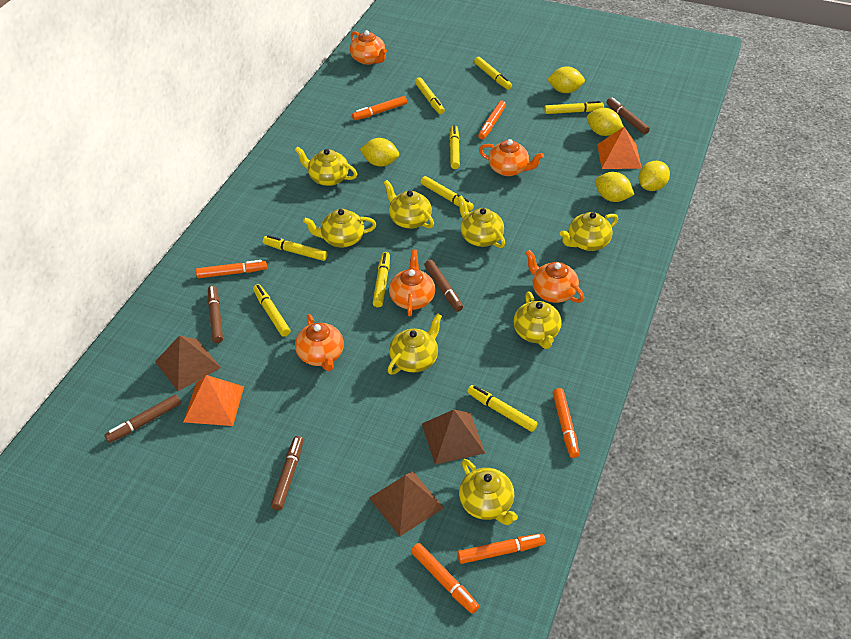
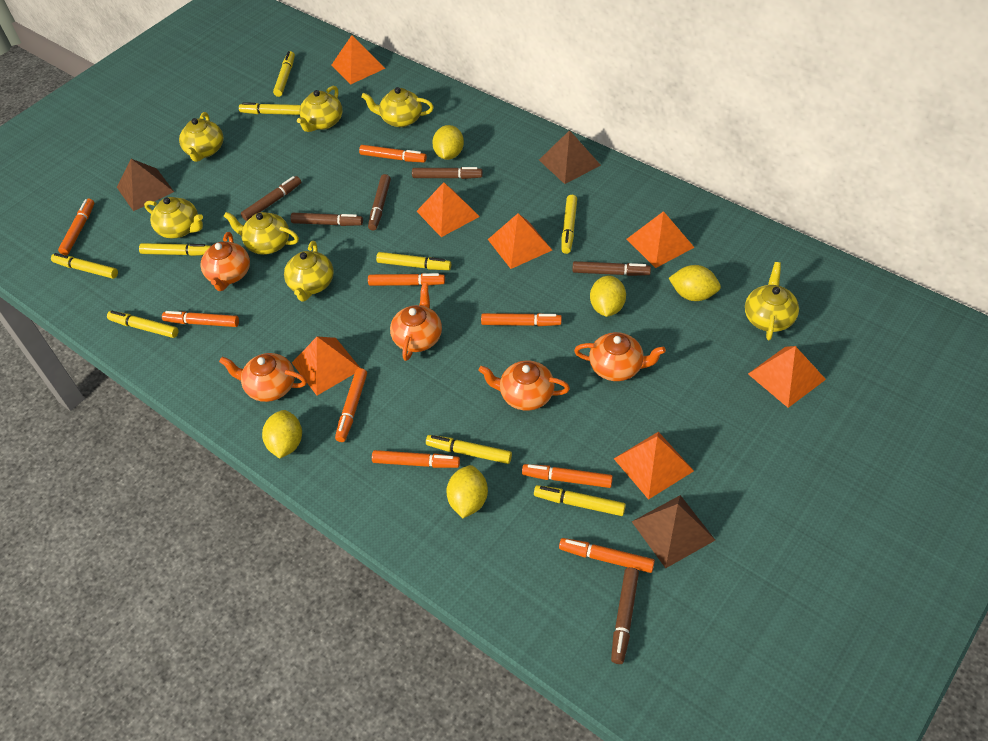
brown marker: [104,394,181,443] [208,286,223,343] [271,436,303,510] [424,260,463,312] [606,97,650,134] = 5 -> [241,176,301,221] [291,213,363,226] [368,174,391,231] [412,167,483,179] [572,261,651,276] [611,567,639,664] = 6
orange marker: [196,260,267,278] [352,96,407,120] [411,543,479,614] [458,534,546,564] [478,100,506,140] [553,388,579,458] = 6 -> [58,199,94,255] [162,311,239,327] [335,368,367,442] [359,145,427,162] [368,273,445,286] [372,450,460,468] [481,313,562,326] [522,464,613,488] [559,538,655,573] = 9
orange pyramid: [183,375,244,426] [597,127,642,169] = 2 -> [292,336,360,395] [332,35,385,84] [416,182,480,237] [488,213,552,269] [614,432,694,500] [627,211,695,268] [748,346,826,408] = 7
yellow teapot: [295,146,357,186] [303,209,377,247] [383,180,434,229] [388,313,442,374] [457,195,505,248] [459,459,518,525] [513,292,561,349] [560,212,618,251] = 8 -> [144,197,203,239] [179,112,223,162] [224,212,299,255] [284,241,334,301] [297,86,342,132] [361,87,434,127] [745,262,799,341] = 7

